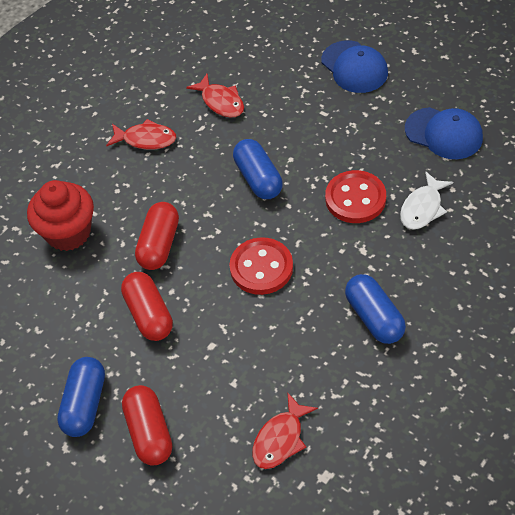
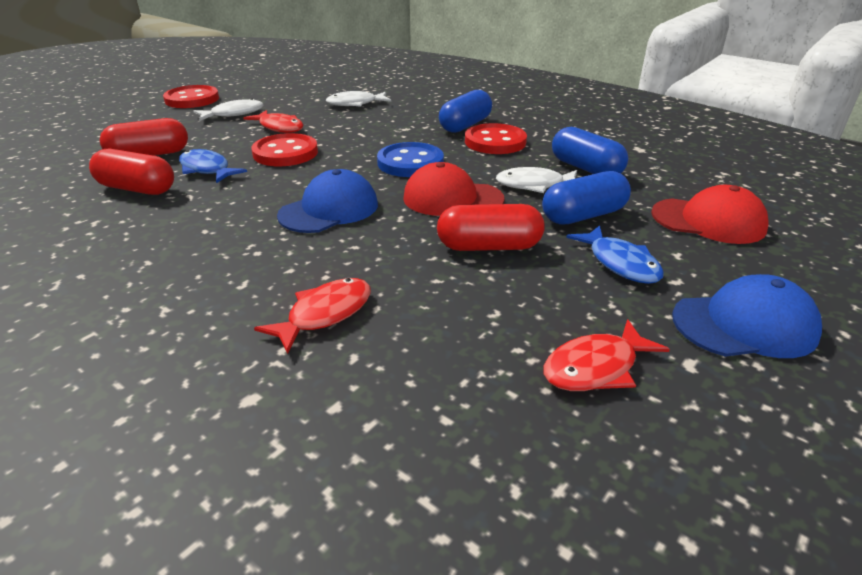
blue button: none = 0 -> [377,142,444,177] = 1
blue fish: none = 0 -> [179,149,247,183] [566,225,664,284] = 2
red button: [229,237,293,295] [325,170,386,223] = 2 -> [163,85,219,108] [251,133,318,166] [465,123,527,154] = 3
red cap: none = 0 -> [403,162,505,216] [651,185,769,244] = 2
red cupcake: [27,180,94,251] = 1 -> none = 0
white fish: [400,171,453,230] = 1 -> [193,98,263,121] [326,91,391,107] [496,167,577,193] = 3

